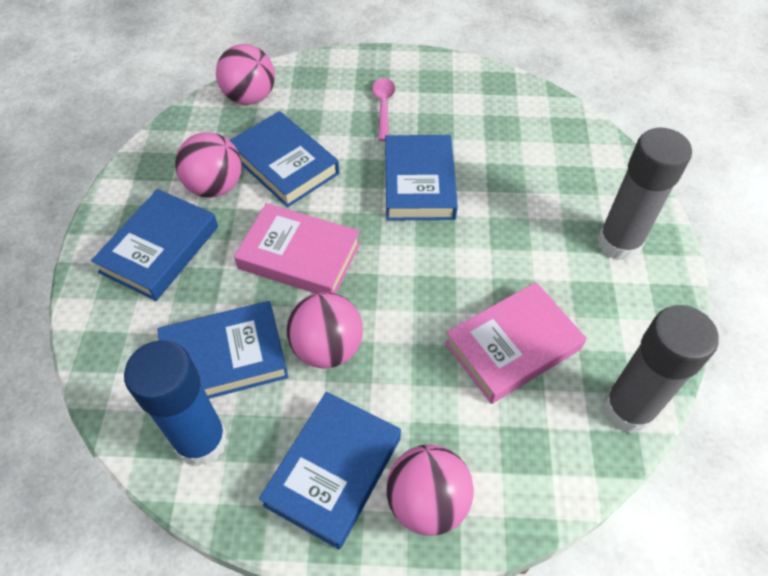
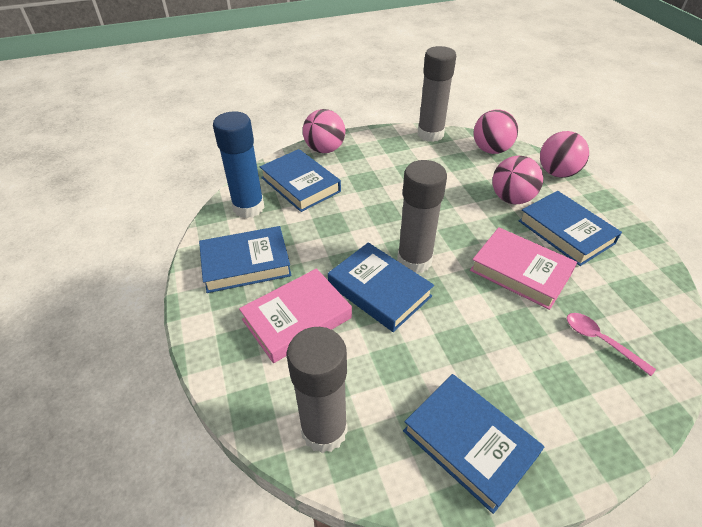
grey glue stick: [597,128,692,261] [603,305,719,433] = 2 -> [287,327,348,453] [397,160,447,273] [418,46,456,142] = 3

